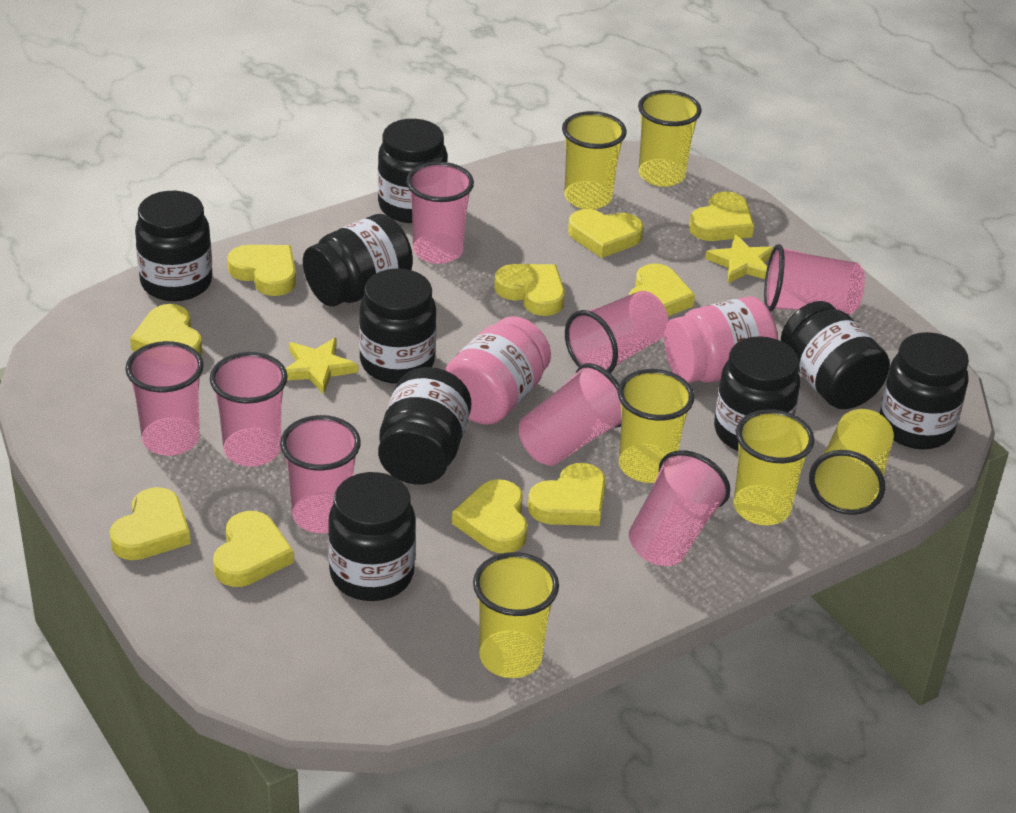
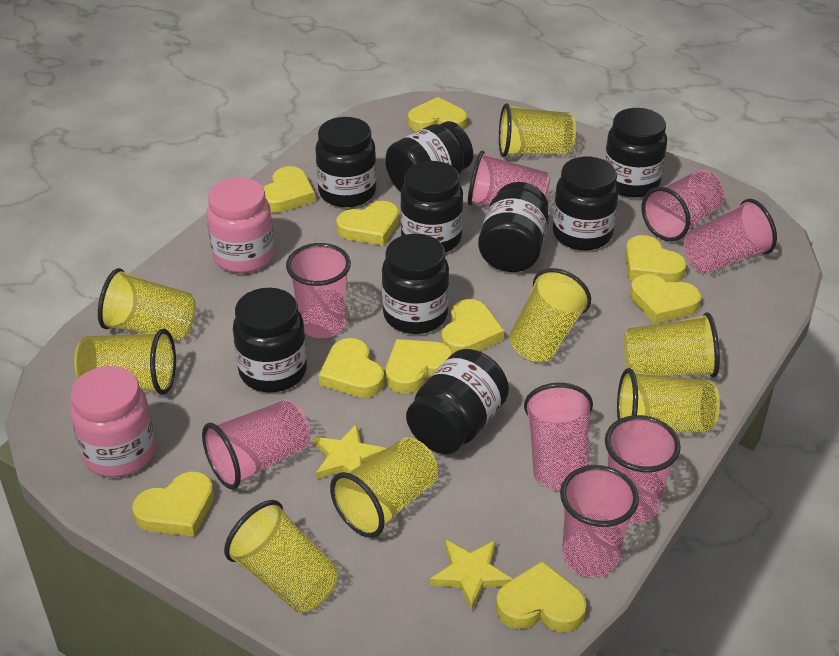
yellow cup: [473,552,559,678] [562,111,627,210] [618,369,694,483] [638,90,702,187] [733,409,814,525] [809,409,894,515] = 6 -> [74,329,176,395] [98,268,196,340] [224,500,338,613] [330,437,438,538] [499,103,576,157] [509,268,591,362] [617,368,720,432] [623,312,720,377] = 8

